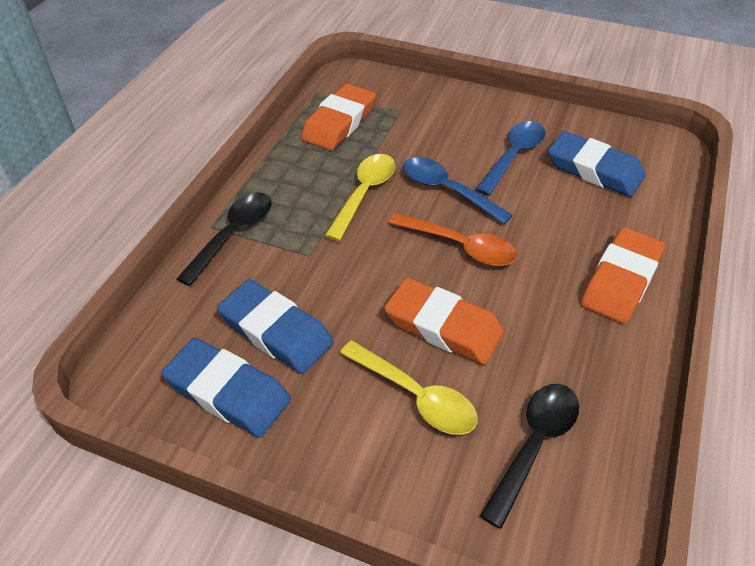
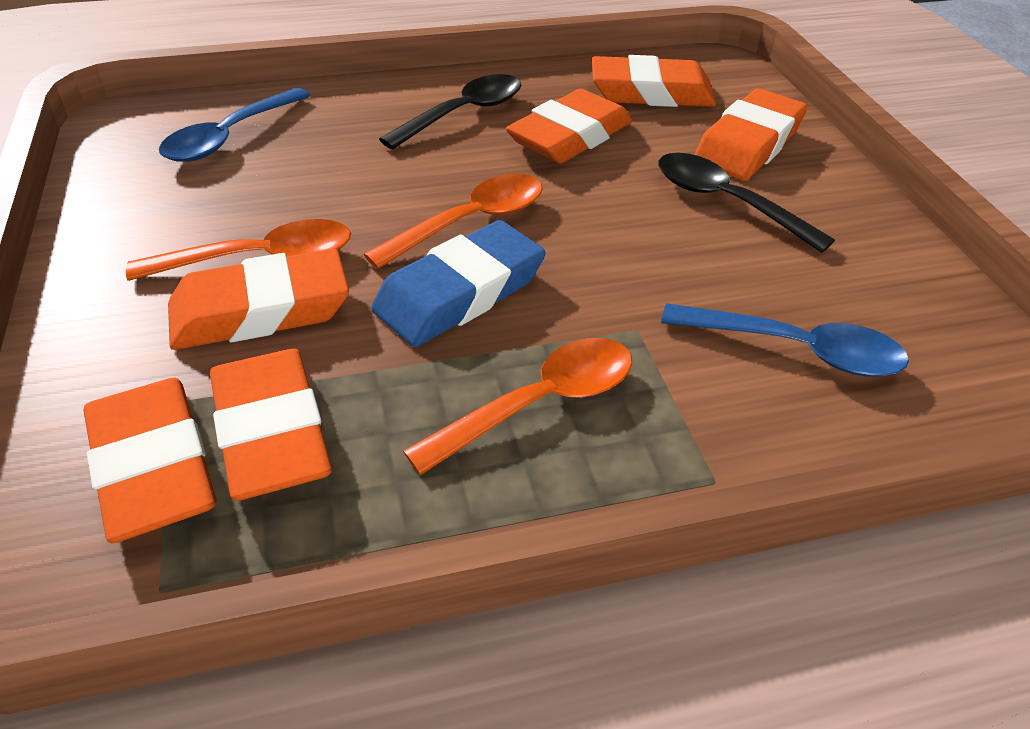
blue eraser: [161,338,291,438] [217,279,334,374] [548,131,646,197] = 3 -> [371,220,546,347] = 1
orange eraser: [301,83,376,151] [384,278,504,365] [581,227,665,324] = 3 -> [83,378,217,543] [168,249,349,350] [210,349,332,501] [506,89,632,163] [592,55,716,107] [694,88,807,180] = 6
orange spoon: [389,213,517,266] = 1 -> [126,219,351,281] [363,174,543,269] [403,338,632,475] = 3
yellow spoon: [325,154,395,241] [340,340,478,435] = 2 -> none = 0

